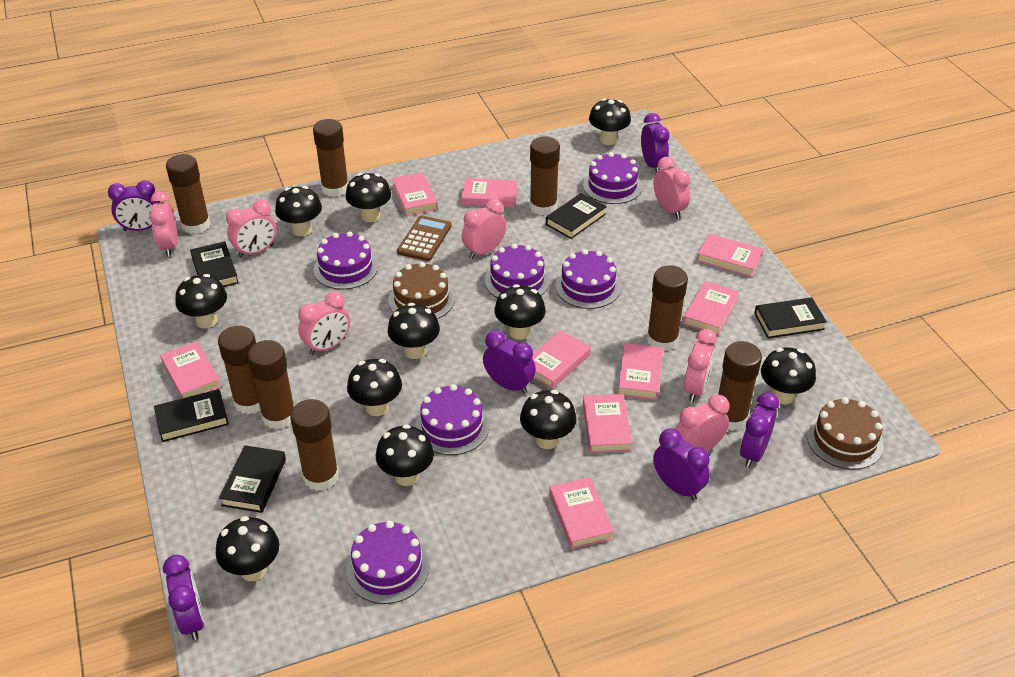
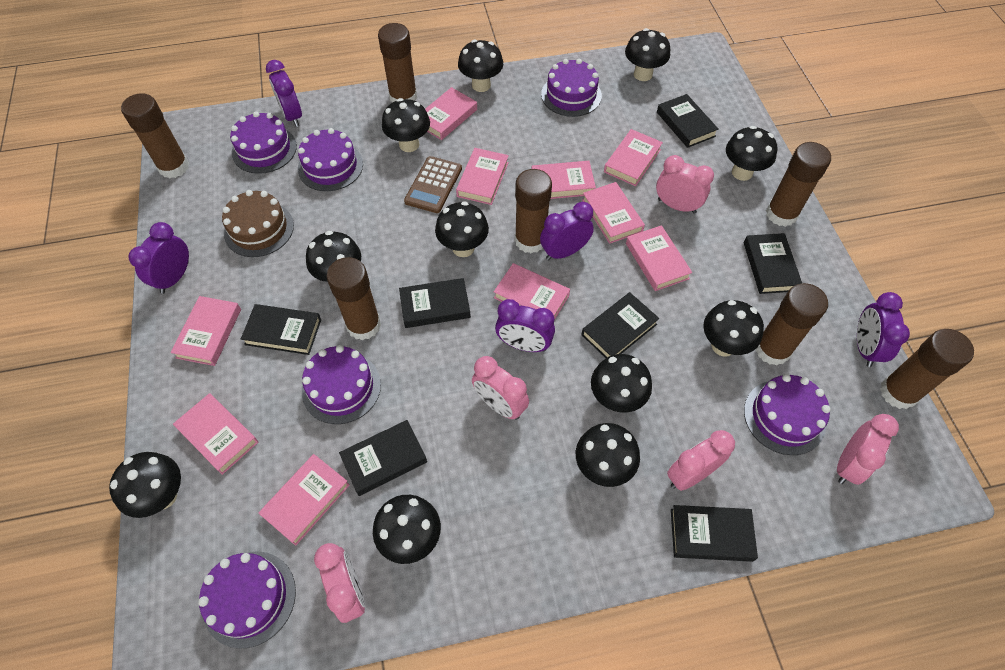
black book: [154,389,229,442] [190,241,239,287] [219,445,286,513] [546,193,607,239] [754,297,827,338] = 5 -> [241,304,321,355] [339,420,427,496] [399,278,471,328] [581,292,660,358] [657,94,719,148] [671,505,758,562] [744,233,802,294] = 7
brown cake: [388,262,455,319] [807,397,884,469] = 2 -> [222,190,294,257] = 1
brown glue stick: [166,154,211,234] [218,326,261,414] [247,340,295,429] [290,399,339,491] [313,119,348,197] [530,137,560,215] [647,265,688,351] [718,341,762,431] = 8 -> [121,93,189,178] [327,257,381,340] [378,23,417,103] [515,169,552,253] [755,283,828,366] [766,142,831,227] [880,329,974,409] = 7
pink book: [160,341,222,398] [392,172,438,216] [461,178,518,208] [532,330,591,389] [549,477,614,549] [583,394,632,453] [618,343,663,400] [683,281,739,336] [697,233,763,277] = 9 -> [171,296,241,366] [173,393,258,475] [259,454,350,546] [425,87,477,140] [456,148,509,205] [494,263,570,320] [532,161,596,199] [582,182,645,244] [604,129,663,186] [626,225,692,291] = 10
pink clock: [149,191,177,257] [226,200,276,258] [298,292,350,355] [462,199,506,259] [653,157,691,219] [675,395,730,452] [684,329,717,402] = 7 -> [314,543,365,623] [472,356,529,420] [656,155,714,213] [667,430,735,491] [837,414,899,485] = 5
purple clock: [108,180,160,231] [163,555,204,640] [483,330,536,394] [641,113,670,173] [653,429,710,501] [740,392,779,468] = 6 -> [128,222,189,294] [266,60,302,127] [495,299,555,352] [540,202,594,260] [857,292,910,367] = 5

